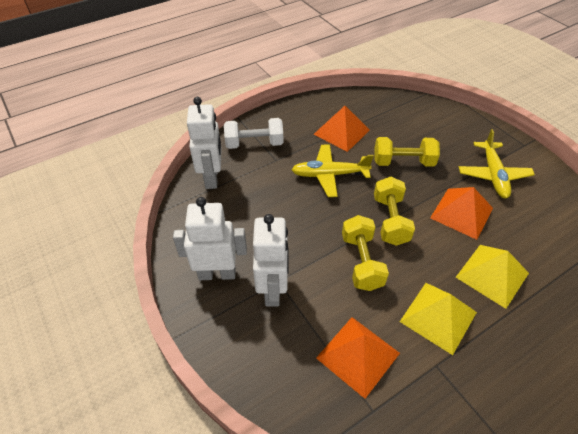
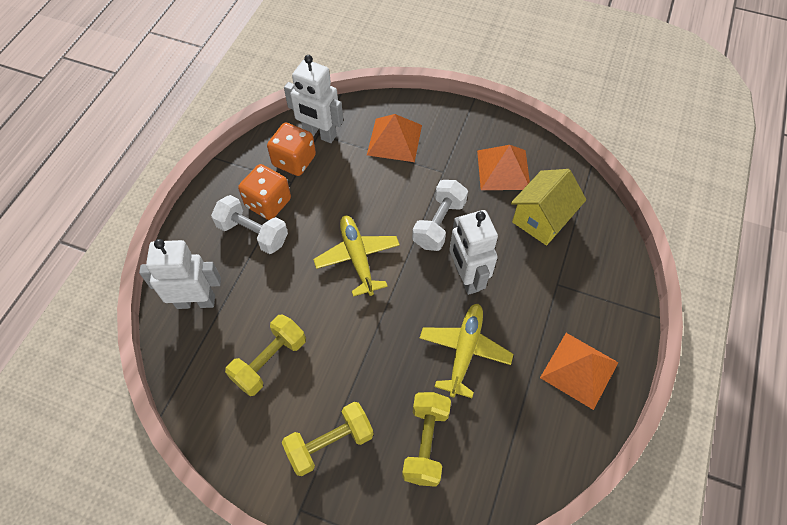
orange dice: none = 0 -> [238,164,291,220] [267,123,316,176] = 2
white dumbbell: [224,118,283,149] = 1 -> [211,195,288,254] [412,180,468,251] = 2
yellow house: none = 0 -> [511,169,586,245] = 1
yellow pyramid: [400,283,477,355] [456,245,529,309] = 2 -> none = 0

